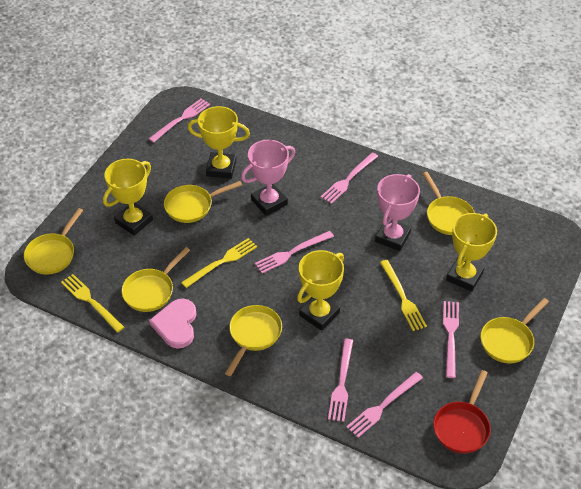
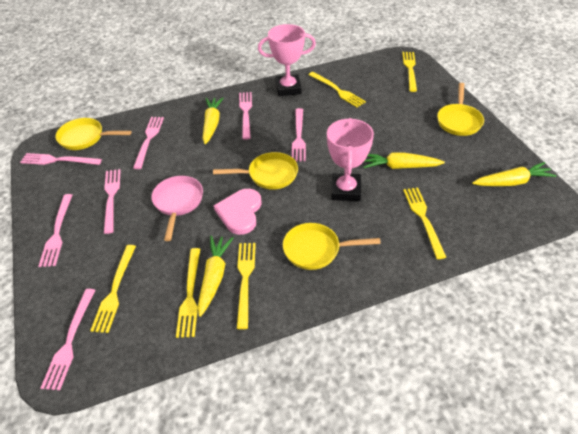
pink fork: [149,98,210,143] [255,231,334,274] [321,152,378,204] [328,339,353,422] [346,372,423,438] [443,301,459,378] = 6 -> [20,153,102,165] [38,194,72,267] [41,289,95,390] [104,169,121,234] [133,117,164,169] [239,92,252,140] [292,108,306,161] = 7
pink pan: none = 0 -> [151,176,203,241] = 1
red pan: [433,370,491,454] = 1 -> none = 0
yellow carrot: none = 0 -> [198,236,233,317] [202,97,224,144] [363,153,445,169] [472,162,556,186] = 4
yellow fork: [61,274,124,333] [181,238,257,288] [380,260,427,331] = 3 -> [90,245,136,333] [176,248,200,338] [237,243,256,329] [308,72,366,107] [402,52,417,92] [403,187,446,259] = 6
yellow pan: [24,208,83,275] [121,247,190,312] [164,181,242,223] [225,305,282,376] [423,172,475,235] [480,298,549,363] = 6 -> [55,118,131,150] [213,152,298,190] [283,223,381,270] [437,83,484,136] = 4
yellow trophy: [103,159,153,236] [188,106,250,179] [297,250,344,331] [446,213,497,292] = 4 -> none = 0

